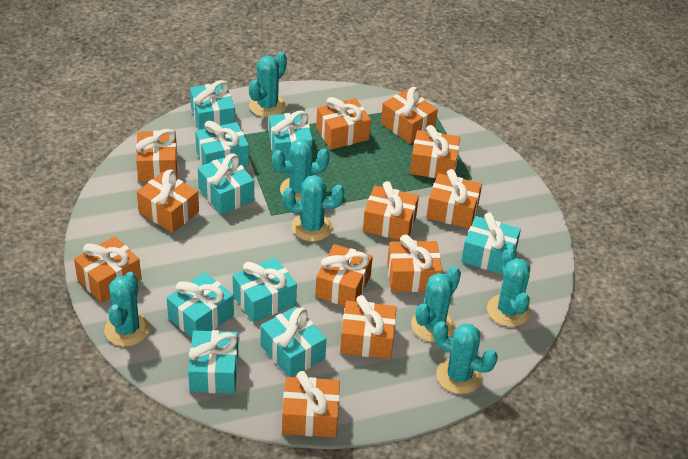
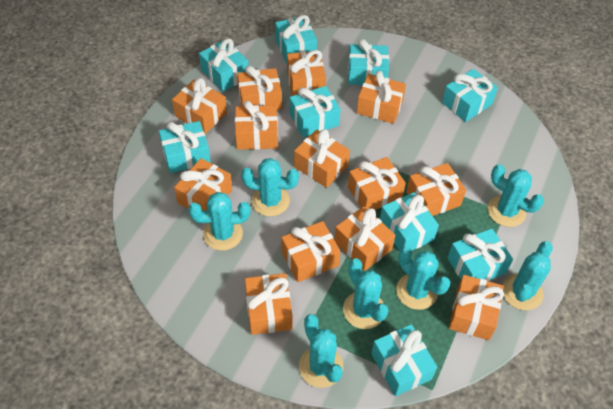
orange gift: [74,236,141,303] [136,129,178,182] [137,169,199,233] [282,371,340,437] [315,244,373,306] [316,97,371,150] [340,295,397,359] [363,181,419,240] [381,87,438,144] [387,235,442,292] [410,125,460,178] [426,169,482,229] = 12 -> [172,78,227,134] [174,158,232,211] [235,100,278,150] [237,65,282,110] [245,273,293,335] [281,221,341,282] [287,50,326,96] [294,129,350,188] [334,206,396,271] [348,157,406,210] [356,71,406,124] [406,163,466,216] [449,275,504,340] = 13

